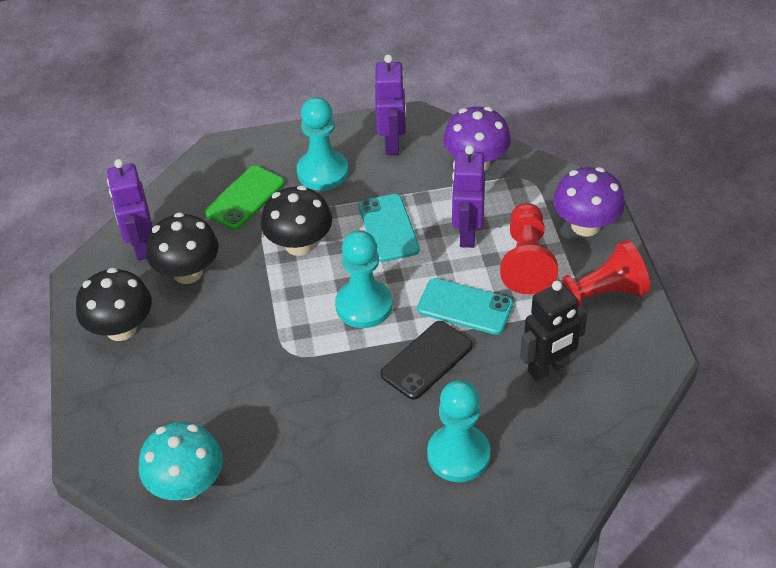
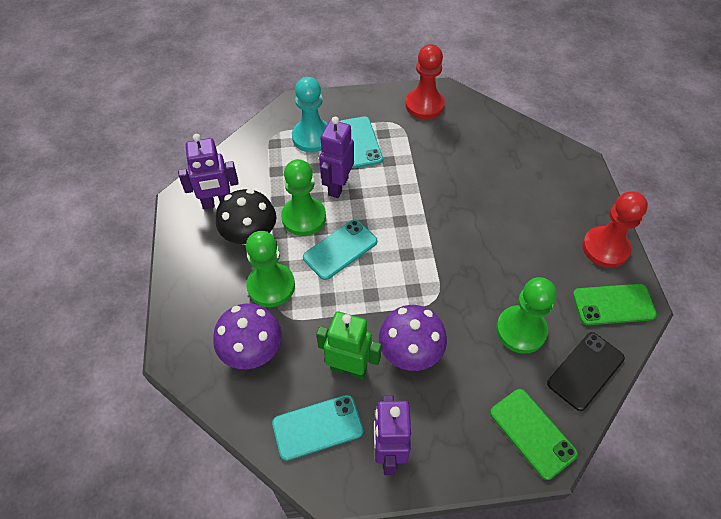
black mushroom: [76,268,152,341] [146,212,219,284] [261,186,332,256] = 3 -> [216,189,276,246] = 1
black robot: [520,281,588,381] = 1 -> none = 0
green pawn: none = 0 -> [246,231,295,307] [281,159,326,236] [496,277,557,354] = 3
green phone: [204,165,285,230] = 1 -> [490,389,578,480] [573,284,657,325] = 2
green robot: none = 0 -> [316,312,382,379] = 1
turquoise mushroom: [139,422,223,500] = 1 -> none = 0
turquoise pawn: [297,97,348,191] [335,230,392,328] [427,380,491,482] = 3 -> [292,77,328,152] = 1
turquoise phone: [359,194,420,262] [417,278,513,335] = 2 -> [272,395,364,461] [303,220,377,280] [339,116,383,168] = 3

